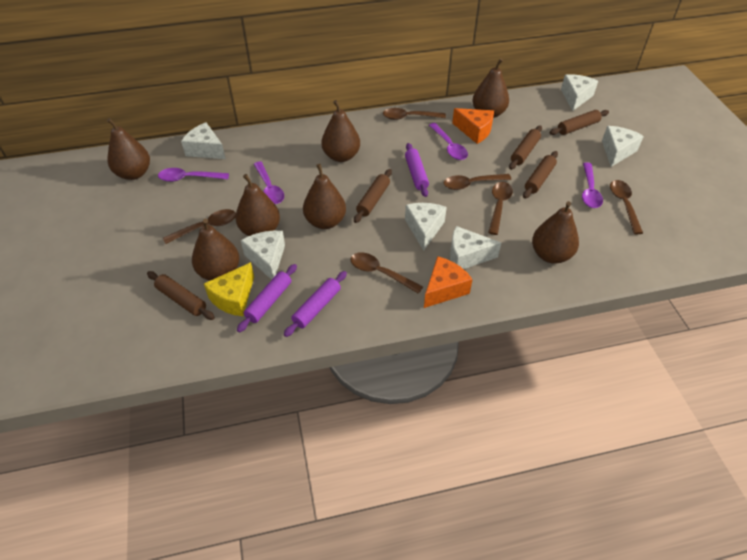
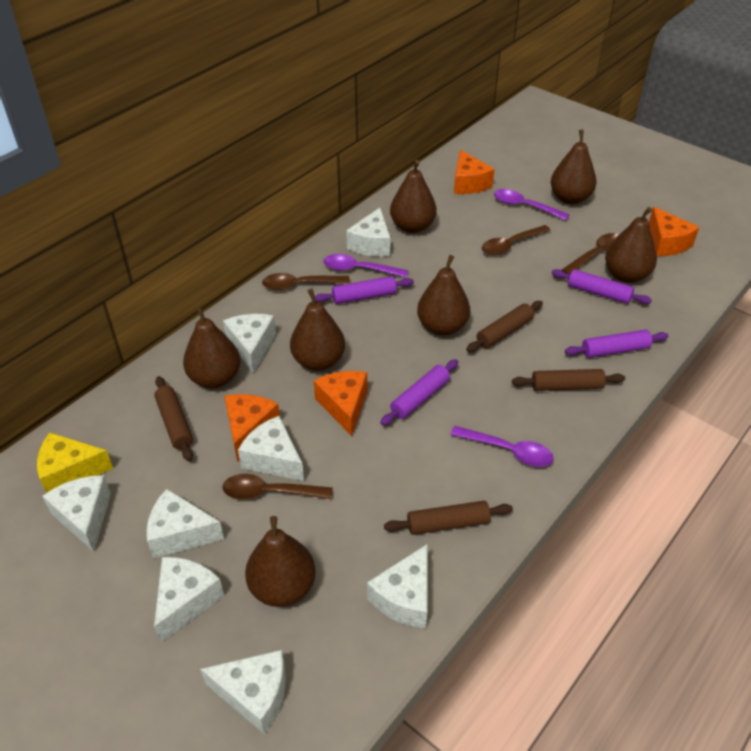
brown rolling pin: [147,271,215,320] [354,169,392,223] [509,125,542,170] [523,151,558,199] [549,110,609,135] = 5 -> [154,376,193,462] [384,501,513,535] [466,301,543,352] [512,369,625,391] = 4
brown spoon: [163,209,236,244] [351,252,423,294] [383,108,446,120] [444,174,512,190] [488,182,513,235] [610,180,643,234] = 6 -> [222,474,333,500] [262,273,350,290] [482,225,551,255] [561,233,619,274] = 4
orange cheese: [424,256,473,308] [452,108,494,144] = 2 -> [224,394,280,462] [314,371,367,436] [454,150,495,194] [649,207,699,256] = 4
purple rolling pin: [237,264,297,332] [284,271,347,337] [405,143,429,197] = 3 -> [315,276,414,304] [380,359,458,426] [551,269,652,304] [565,329,669,358] = 4
purple spoon: [158,168,229,182] [254,161,284,204] [429,123,468,160] [582,162,603,208] = 4 -> [324,254,408,277] [450,426,554,467] [494,189,569,220] = 3
white cheese: [181,122,226,159] [241,231,285,280] [405,203,447,251] [450,226,501,269] [561,74,598,111] [602,126,644,167] = 6 -> [42,475,111,552] [147,489,224,558] [154,557,224,642] [200,650,286,734] [223,314,276,374] [238,416,304,481] [346,208,391,257] [367,544,428,628] = 8

